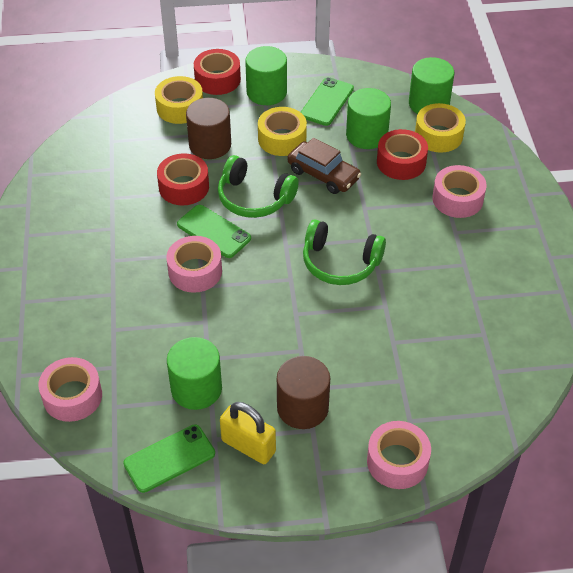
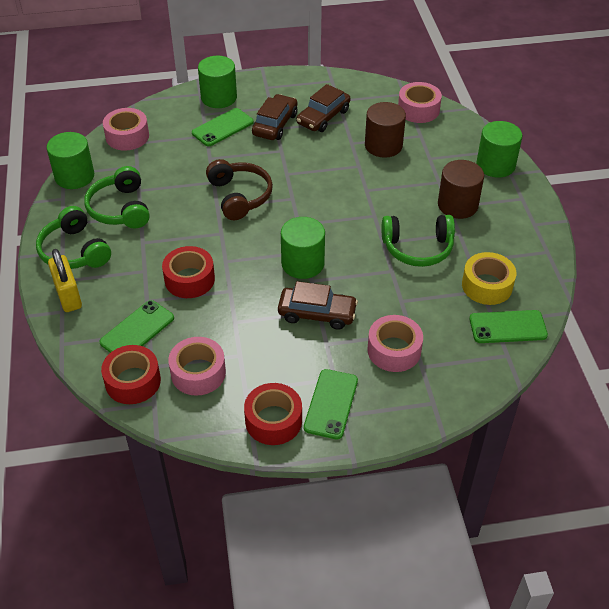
brown car: [287,138,361,194] = 1 -> [252,94,297,140] [278,281,358,330] [297,84,351,132] = 3
brown headphones: none = 0 -> [206,159,273,220] = 1
green headphones: [218,155,299,218] [303,219,386,285] = 2 -> [36,206,111,269] [84,166,150,229] [382,215,455,267] = 3
green phone: [123,424,215,493] [177,205,251,258] [301,77,354,126] = 3 -> [99,300,174,353] [192,108,254,146] [304,369,358,439] [469,310,548,343] = 4
yellow tape: [155,76,203,124] [258,107,307,156] [415,103,466,153] = 3 -> [462,252,516,305] = 1

